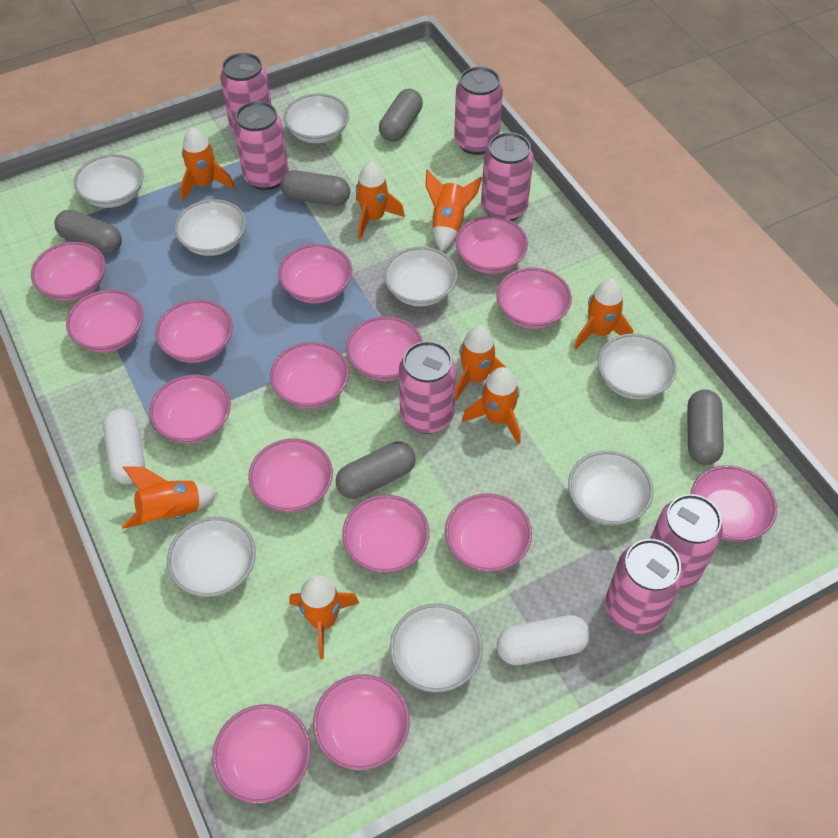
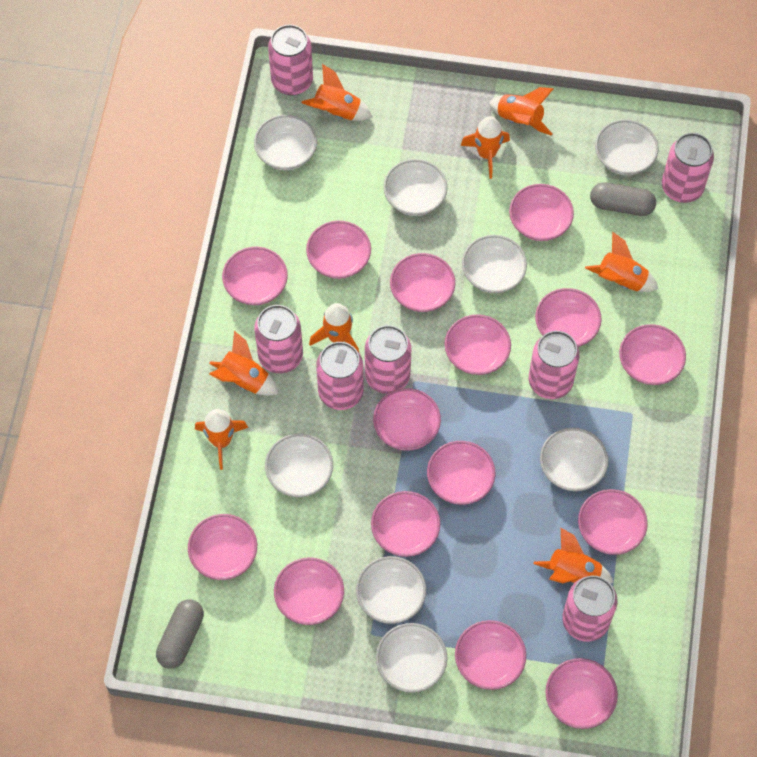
grey capsule: [54,210,122,254] [280,170,350,206] [336,442,416,499] [379,88,423,142] [687,389,724,465] = 5 -> [156,599,204,669] [590,182,656,216] = 2
white capsule: [103,409,145,484] [497,615,590,665] = 2 -> none = 0

